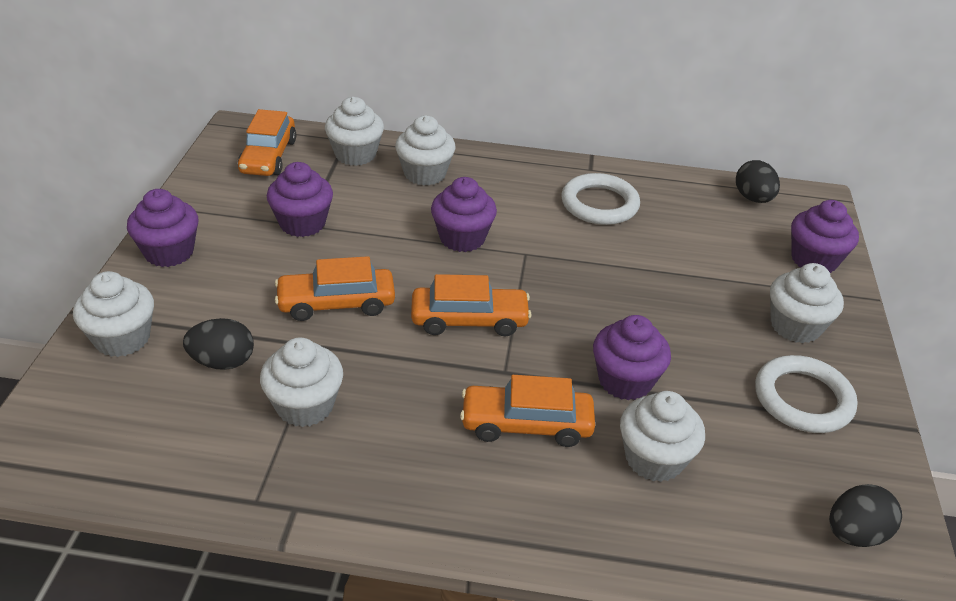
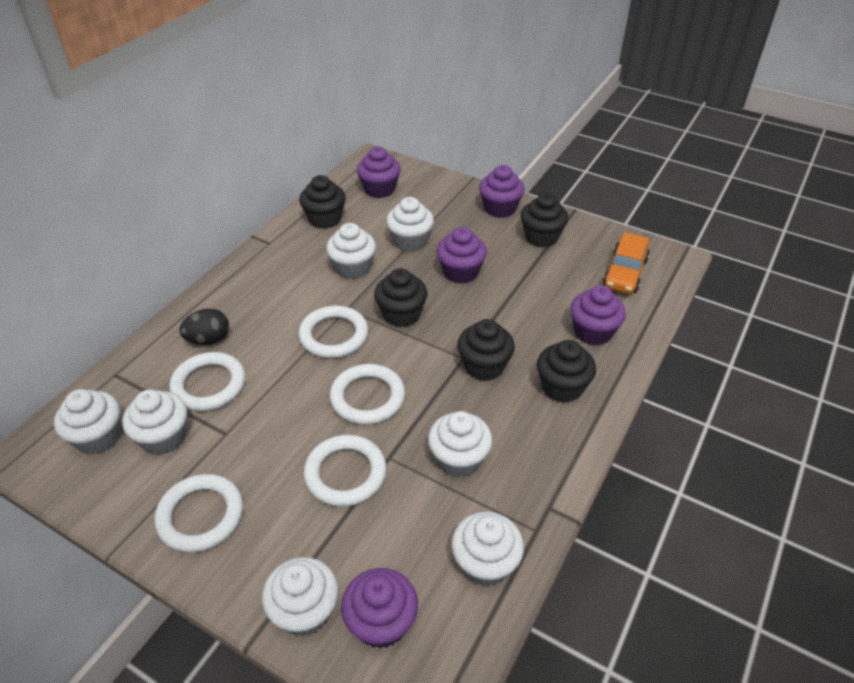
black cupcake: none = 0 -> [299,175,346,229] [374,268,427,327] [457,319,515,381] [521,193,568,247] [537,340,596,403] = 5
black egg: [183,318,254,370] [736,160,780,203] [829,484,902,547] = 3 -> [179,309,229,345] = 1
orange car: [238,109,296,176] [275,256,395,321] [411,274,532,336] [460,375,595,447] = 4 -> [603,232,650,294] = 1
white cupcake: [73,271,154,357] [260,338,343,427] [325,97,384,166] [395,115,456,186] [620,391,705,482] [770,263,844,343] = 6 -> [54,389,121,455] [122,390,187,455] [262,557,339,637] [326,223,376,279] [386,197,434,252] [428,411,492,478] [451,511,524,587] = 7
white ring: [561,173,640,225] [755,355,858,433] = 2 -> [154,474,243,553] [169,352,245,411] [298,306,368,358] [303,435,386,507] [330,364,405,425] = 5

